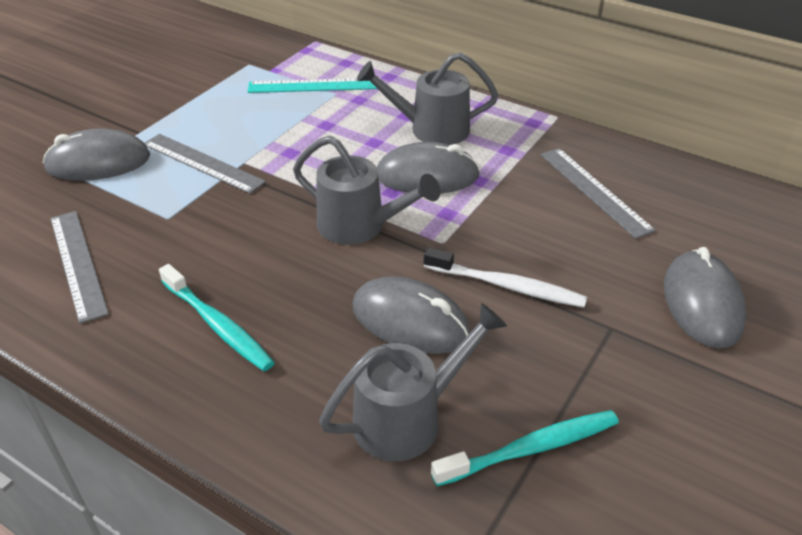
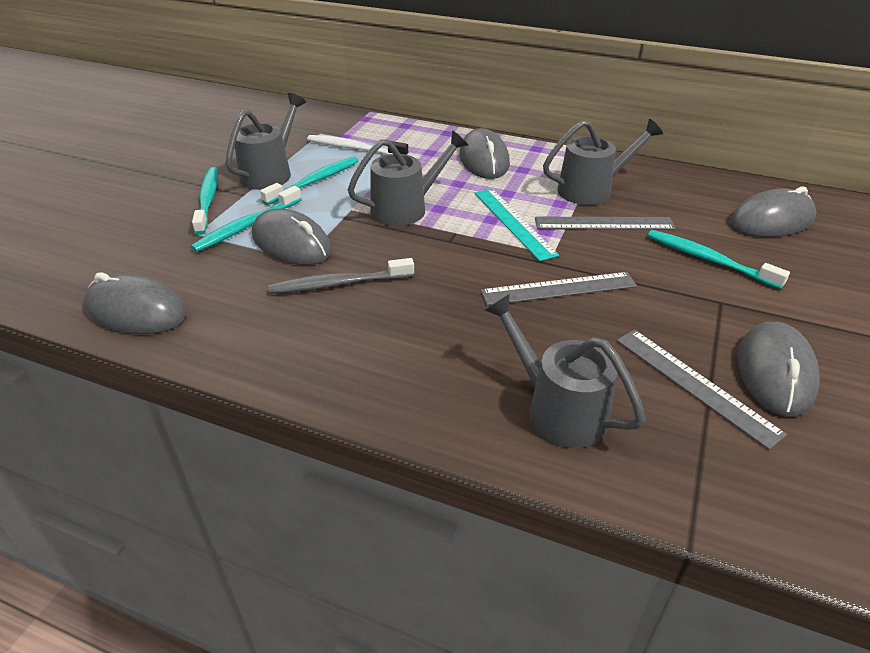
grey mouse: [43,128,150,181] [353,276,470,354] [377,142,480,194] [664,247,747,348] = 4 -> [83,272,186,334] [252,208,332,265] [459,128,510,179] [730,186,817,237] [737,322,820,416] = 5
grey toothbrush: none = 0 -> [268,258,414,294] = 1
grey watering can: [293,136,440,245] [319,303,507,461] [357,52,498,145] = 3 -> [226,93,306,190] [348,130,468,226] [484,294,645,448] [543,118,663,205] = 4
turquoise toothbrush: [159,264,275,371] [431,410,619,486] = 2 -> [191,186,302,252] [192,167,218,235] [260,157,359,205] [648,230,790,289] = 4

